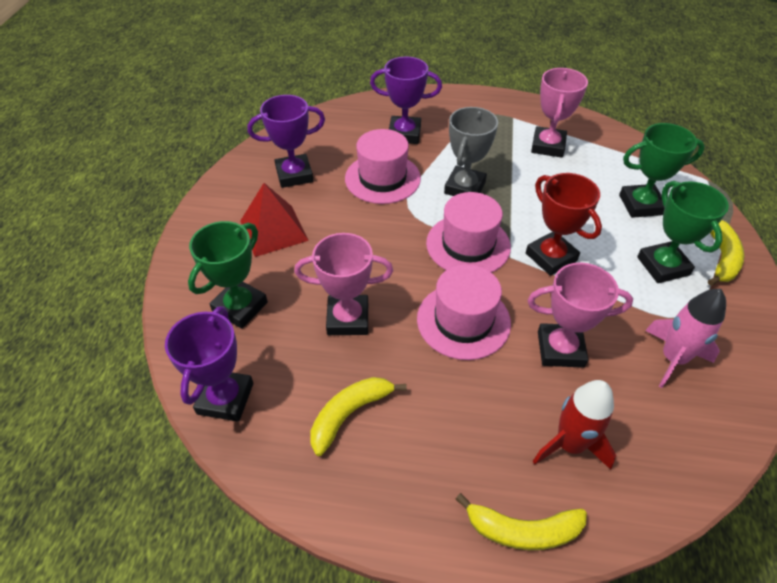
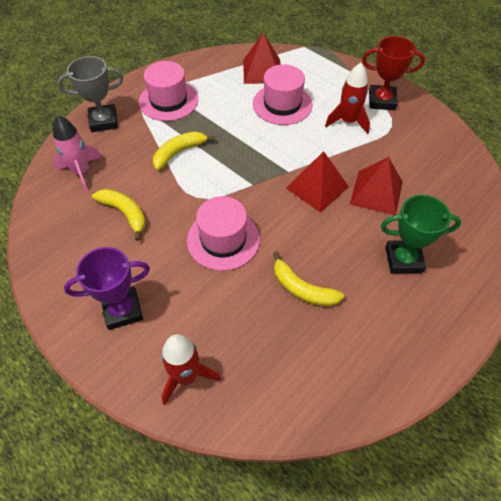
green trophy: [188,221,268,329] [619,123,705,218] [637,181,729,283] = 3 -> [381,195,461,274] = 1
pink trophy: [294,233,393,335] [528,262,633,368] [531,68,588,158] = 3 -> none = 0
purple trophy: [165,306,254,422] [247,95,325,188] [370,57,442,144] = 3 -> [64,247,150,330] = 1
red pyramid: [240,183,309,257] = 1 -> [243,33,281,84] [286,151,349,213] [350,157,403,215] = 3
red rocket: [533,380,616,470] = 1 -> [161,334,221,405] [325,63,370,134] = 2

